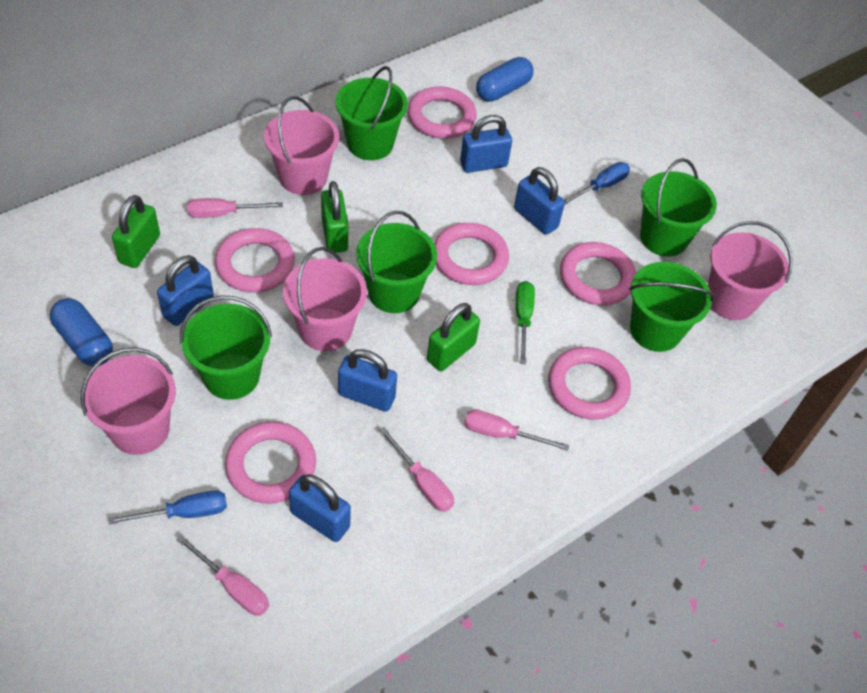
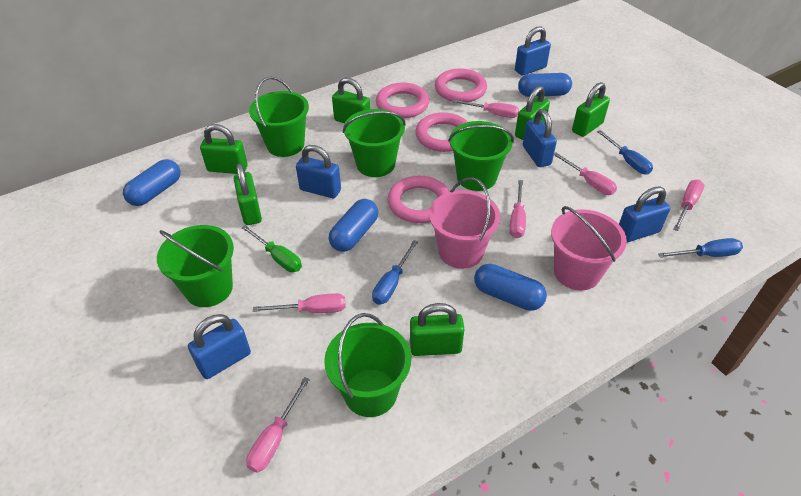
blue capsule: [50,298,113,366] [476,57,533,102] = 2 -> [123,159,180,206] [329,199,378,252] [474,264,547,311] [518,73,572,97] = 4
blue screwdriver: [108,490,227,525] [564,162,630,205] = 2 -> [372,240,418,304] [597,130,653,174] [658,238,743,258] = 3
green padlock: [112,195,160,268] [321,181,348,253] [427,303,480,371] = 3 -> [200,124,248,174] [234,163,262,225] [332,78,370,123] [410,303,464,356] [515,86,550,140] [572,82,610,137] = 6
pink bucket: [81,348,176,455] [264,96,339,195] [283,247,367,351] [708,221,793,320] = 4 -> [429,177,500,269] [551,206,627,290] = 2
pink ring: [215,228,295,293] [225,422,316,504] [408,87,477,139] [434,223,509,285] [548,347,631,420] [560,242,636,305] = 6 -> [376,83,429,118] [388,176,449,223] [415,112,468,152] [435,68,487,102] = 4
pink screwdriver: [176,535,269,616] [187,198,283,218] [379,427,454,512] [464,410,569,451] = 4 -> [246,377,310,473] [253,293,346,313] [452,99,519,118] [509,180,526,238] [554,152,617,195] [673,180,704,231] = 6

